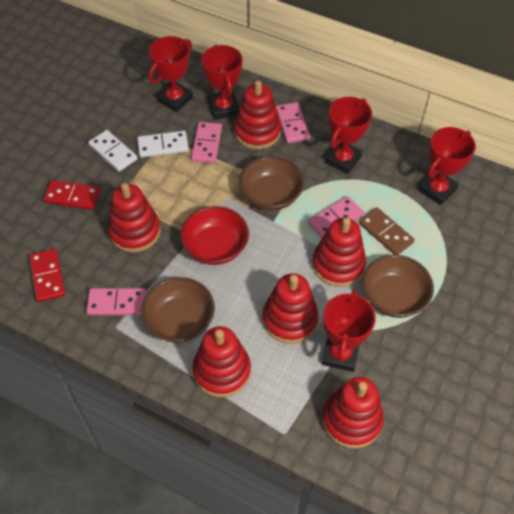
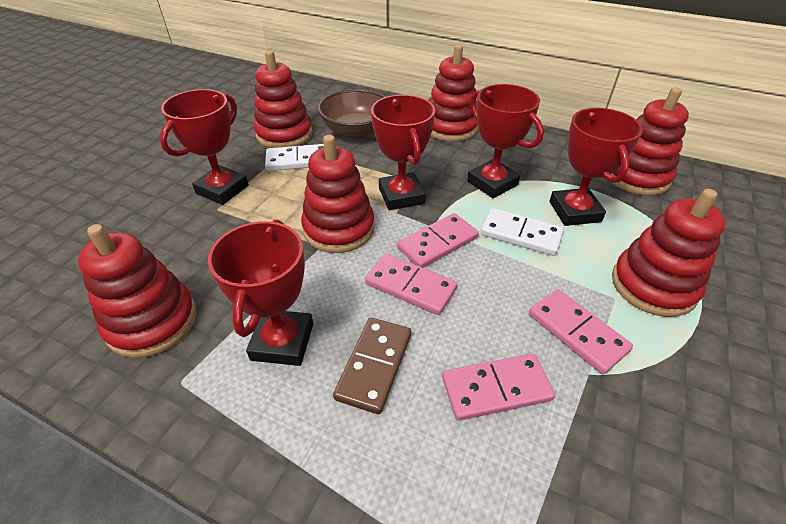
brown bowl: [142,277,215,343] [239,156,304,211] [362,255,434,318] = 3 -> [318,89,386,138] = 1
red bowl: [180,206,249,265] = 1 -> none = 0
red domino: [29,249,65,302] [43,180,101,210] = 2 -> none = 0

